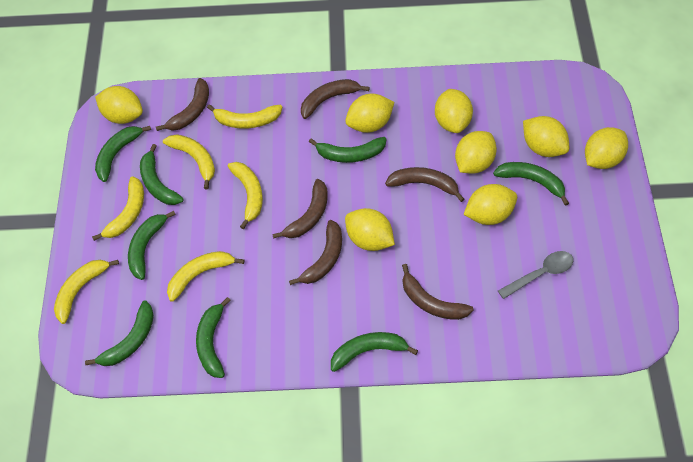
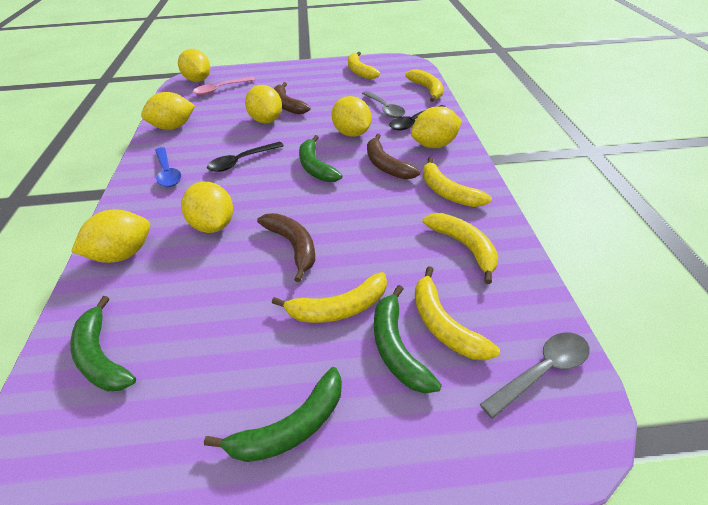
black spoon: none = 0 -> [207,142,284,172] [389,105,447,131] = 2
blue spoon: none = 0 -> [155,147,181,187] = 1
brown banana: [156,78,209,131] [272,179,328,239] [289,220,342,285] [301,79,370,119] [385,167,464,202] [402,264,474,320] = 6 -> [257,213,315,282] [274,82,310,114] [367,134,420,179] = 3
green banana: [85,300,154,366] [95,126,151,182] [128,211,176,280] [140,144,184,205] [196,297,231,378] [309,137,387,163] [331,332,418,372] [493,162,569,206] = 8 -> [70,296,136,391] [204,367,342,462] [299,135,342,182] [374,285,442,393] = 4
grey spoon: [498,251,573,299] = 1 -> [362,91,405,118] [480,332,590,419] = 2
pink spoon: none = 0 -> [193,77,255,95] = 1
yellow lemon: [95,86,143,124] [345,94,394,133] [345,208,395,251] [435,89,473,133] [455,131,497,174] [464,184,517,225] [523,116,569,157] [585,127,628,169] = 8 -> [71,210,150,263] [141,92,195,130] [178,49,210,82] [181,182,233,233] [245,85,282,123] [331,96,372,137] [411,106,462,148] = 7

